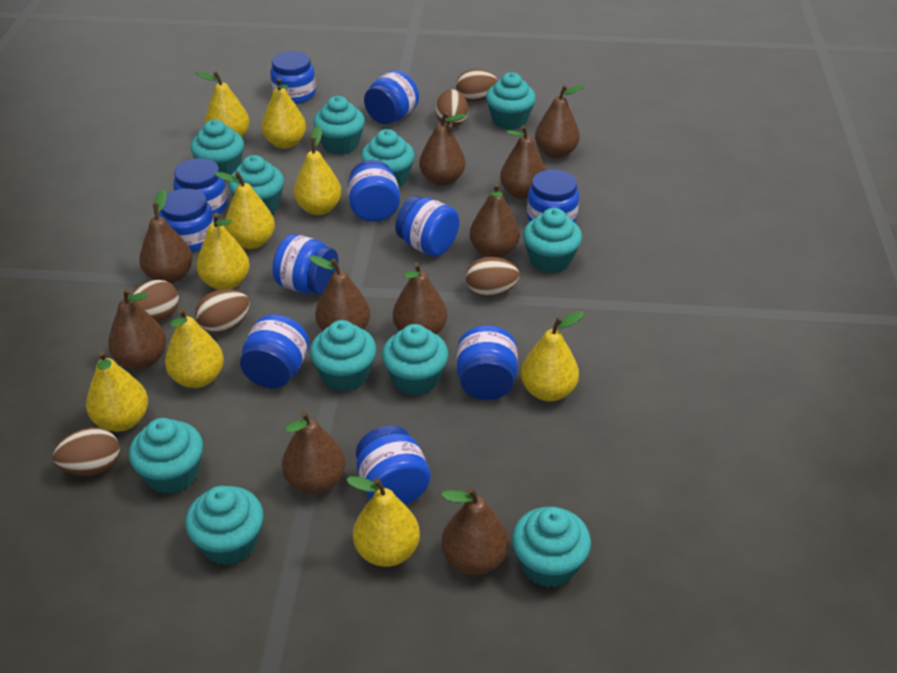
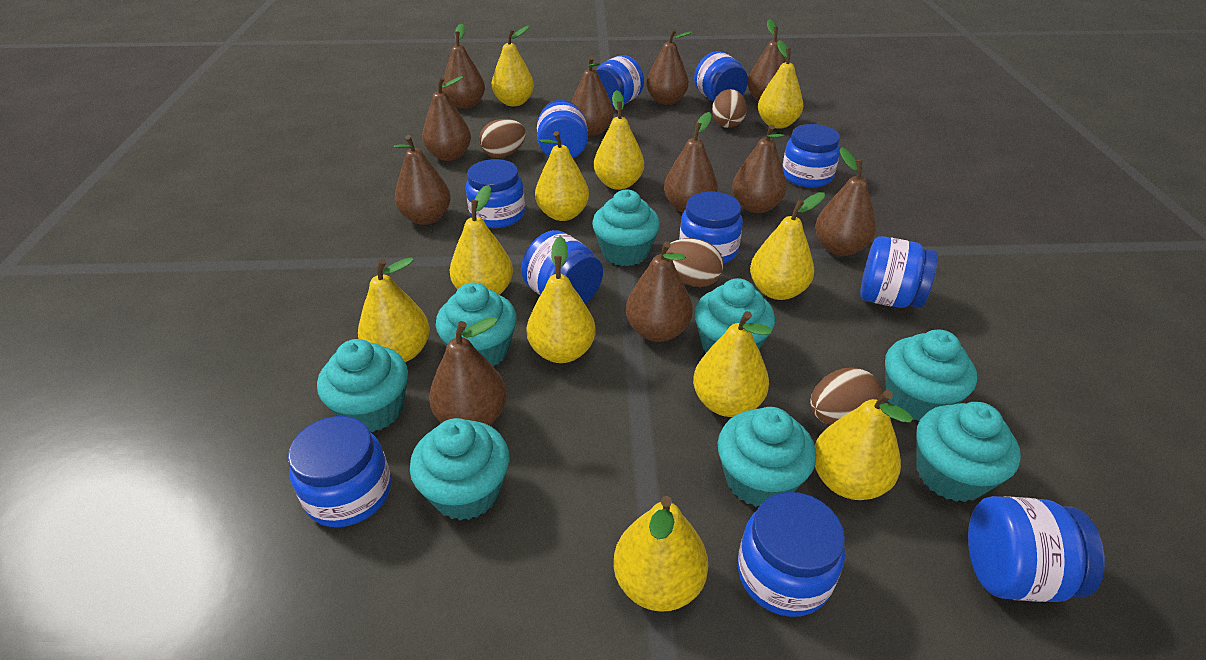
brown egg: [53,427,120,476] [129,280,179,322] [195,289,250,333] [436,89,468,127] [456,69,498,102] [466,257,520,297] = 6 -> [479,119,526,158] [666,238,723,287] [712,89,747,128] [810,368,883,425] = 4
brown pear: [108,288,167,369] [139,189,193,284] [282,411,346,494] [309,255,370,331] [393,262,447,334] [419,112,466,186] [441,487,509,575] [470,183,520,258] [500,125,546,199] [535,85,585,158] = 10 -> [393,135,451,225] [422,76,471,161] [429,317,507,425] [442,23,485,109] [571,56,614,136] [626,241,693,342] [647,29,692,105] [664,112,718,212] [732,125,787,213] [748,19,786,101] [815,147,876,256] = 11
turquoise cupcake: [129,418,203,494] [185,486,264,565] [191,120,244,175] [228,155,284,213] [310,320,377,391] [313,96,365,155] [361,129,415,187] [382,324,448,395] [486,72,536,130] [512,507,591,588] [523,208,582,273] = 11 -> [317,339,408,432] [410,418,510,520] [436,282,517,367] [592,190,660,266] [695,278,775,353] [718,407,816,507] [885,329,977,421] [916,402,1021,502] = 8
yellow pear: [86,350,148,432] [165,308,224,388] [195,71,250,137] [197,213,250,290] [214,172,275,249] [261,77,306,149] [293,125,342,215] [346,476,420,567] [521,311,584,402] = 9 -> [358,258,430,362] [450,185,513,295] [492,26,534,106] [526,236,596,363] [535,131,589,221] [594,90,644,190] [614,496,708,612] [693,311,772,417] [750,192,825,300] [758,40,803,129] [815,390,913,500] = 11

